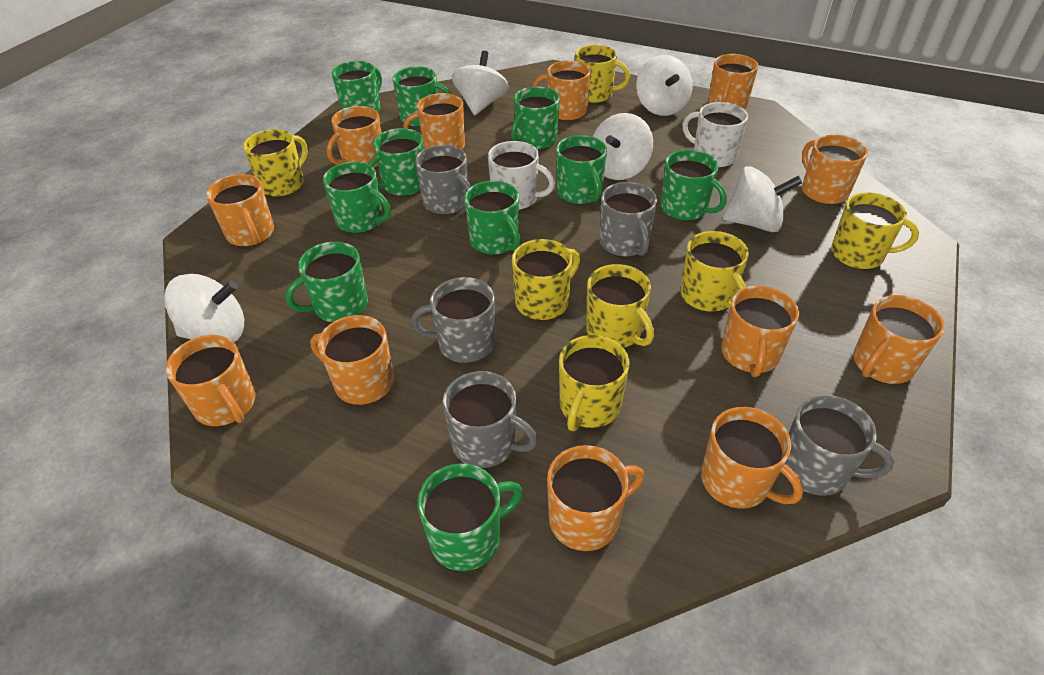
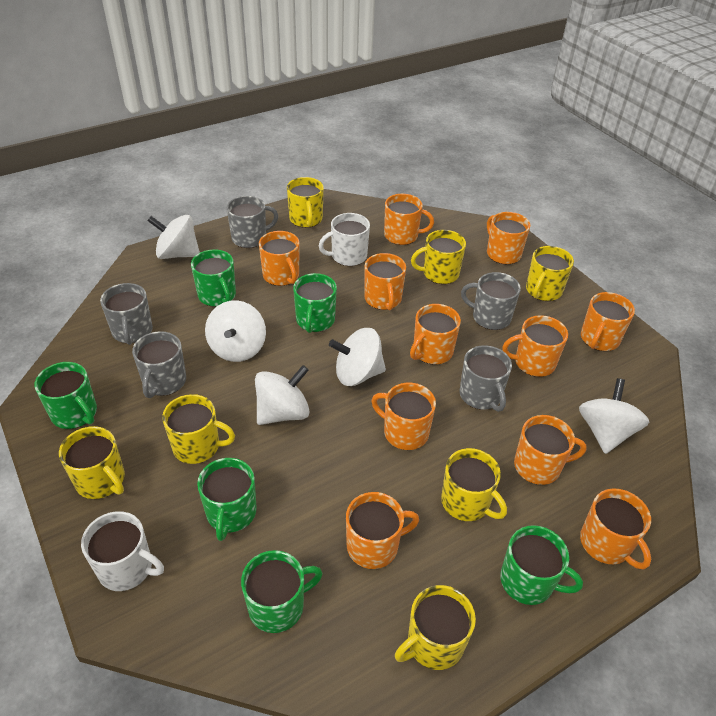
green mug: [286,242,368,322] [323,162,391,233] [332,61,382,113] [368,128,424,196] [393,67,452,127] [417,464,523,571] [464,181,520,255] [511,86,560,150] [556,135,607,204] [661,150,727,221] = 10 -> [35,362,97,429] [191,249,236,307] [197,458,257,541] [241,550,323,633] [293,273,337,333] [500,525,583,605] = 6
orange mug: [166,335,256,426] [206,174,274,247] [310,315,394,405] [327,106,382,168] [403,93,465,150] [533,61,591,121] [547,445,644,551] [701,407,804,509] [708,54,759,110] [721,286,799,377] [802,135,868,205] [853,295,945,384] = 12 -> [259,231,300,286] [346,492,419,569] [364,253,406,310] [371,383,436,450] [384,194,434,245] [410,304,461,365] [487,212,530,265] [502,315,568,377] [514,415,587,485] [580,488,651,569] [581,292,635,351] = 11

